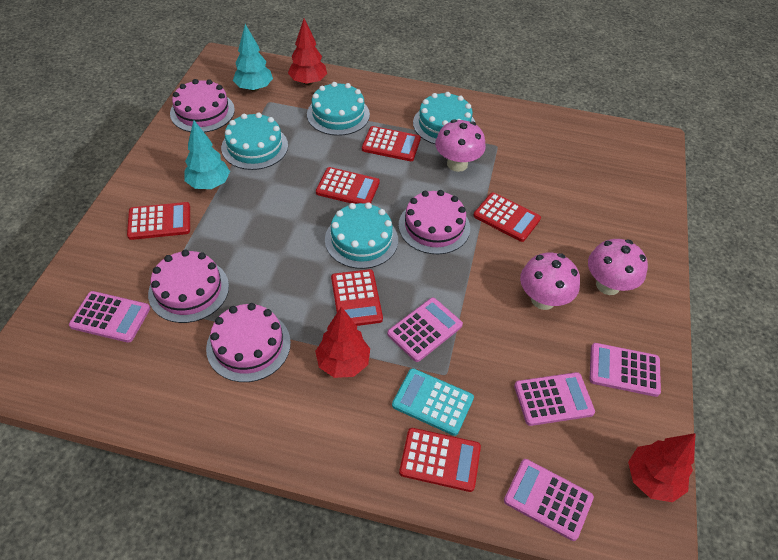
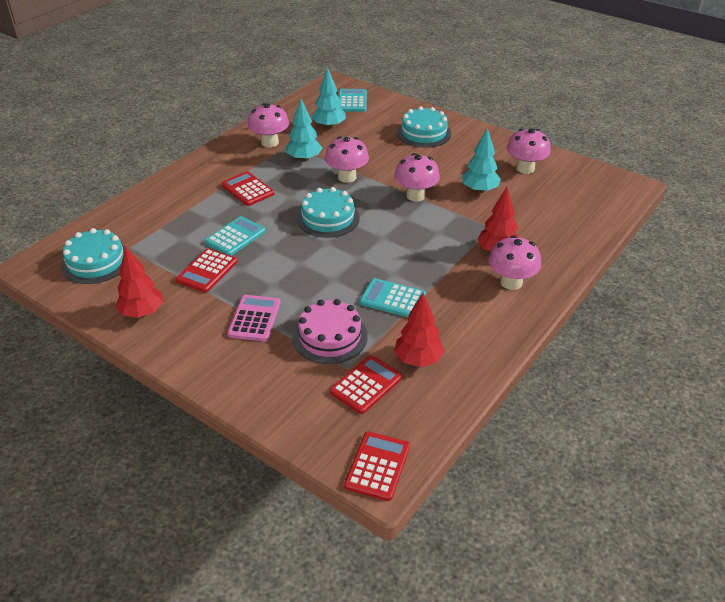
pink cake: [148,250,229,323] [170,79,235,132] [206,303,291,382] [399,190,470,254] = 4 -> [293,299,367,364] = 1
pink calculator: [69,291,150,343] [387,298,463,362] [504,459,594,541] [514,372,595,426] [590,343,661,397] = 5 -> [228,295,281,341] = 1
pink mushroom: [435,119,486,172] [520,253,580,310] [588,239,648,295] = 3 -> [248,103,289,147] [325,136,369,183] [394,153,440,202] [488,235,541,290] [507,128,551,174] = 5
red calculator: [127,202,190,240] [316,167,380,204] [331,269,383,326] [362,126,421,161] [399,428,481,492] [473,192,541,242] = 6 -> [176,248,237,293] [221,171,274,206] [330,355,403,414] [344,432,410,501] = 4
turquoise cake: [221,112,288,170] [307,82,370,136] [325,202,398,269] [413,92,475,144] = 4 -> [61,228,125,284] [297,187,360,238] [397,106,451,148] = 3
turquoise calculator: [392,368,474,436] = 1 -> [205,216,266,256] [338,89,367,112] [360,278,426,317] = 3
turquoise tree: [184,120,230,189] [233,24,273,92] = 2 -> [286,99,322,162] [312,67,346,129] [462,128,501,193] = 3

